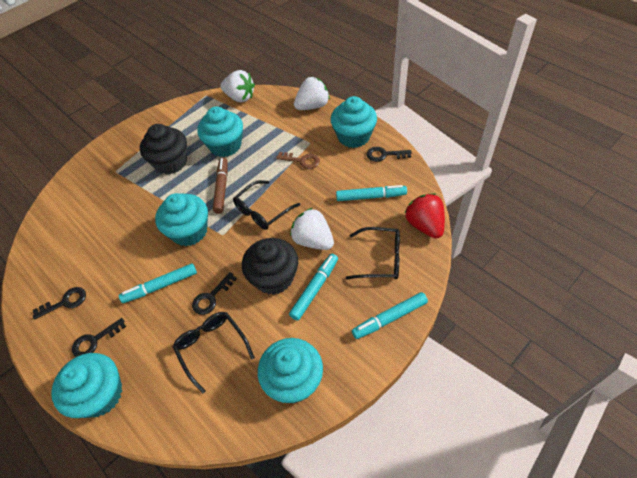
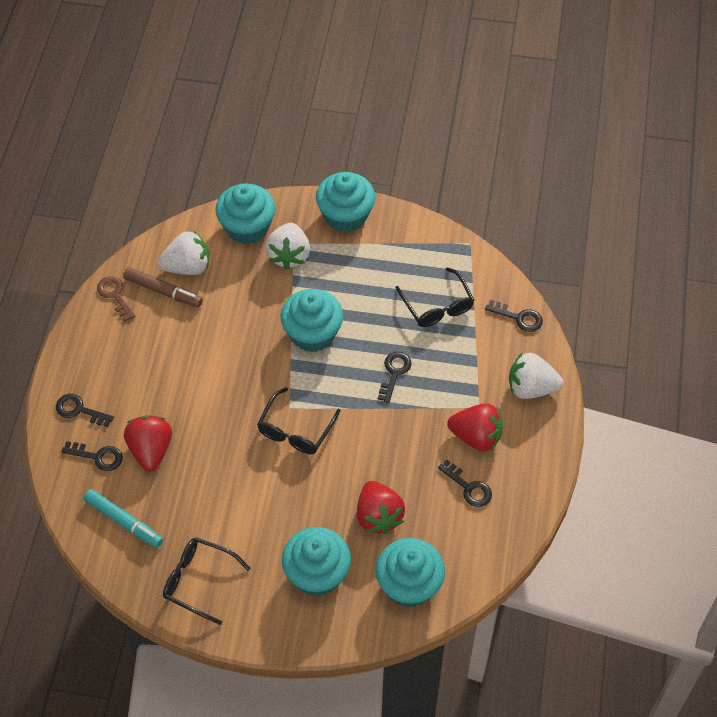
black cupcake: [140,124,187,175] [242,238,298,295] = 2 -> none = 0
black key: [33,287,86,319] [72,318,126,357] [192,272,237,315] [366,147,412,162] = 4 -> [56,394,114,427] [61,441,123,471] [378,352,411,403] [438,460,492,507] [485,300,543,332] = 5
red strawberry: [405,193,445,239] = 1 -> [124,415,172,471] [356,481,405,534] [447,403,503,451] = 3
turquoise marker: [119,263,197,303] [289,254,338,321] [336,185,407,201] [352,292,428,339] = 4 -> [84,489,163,548] = 1

